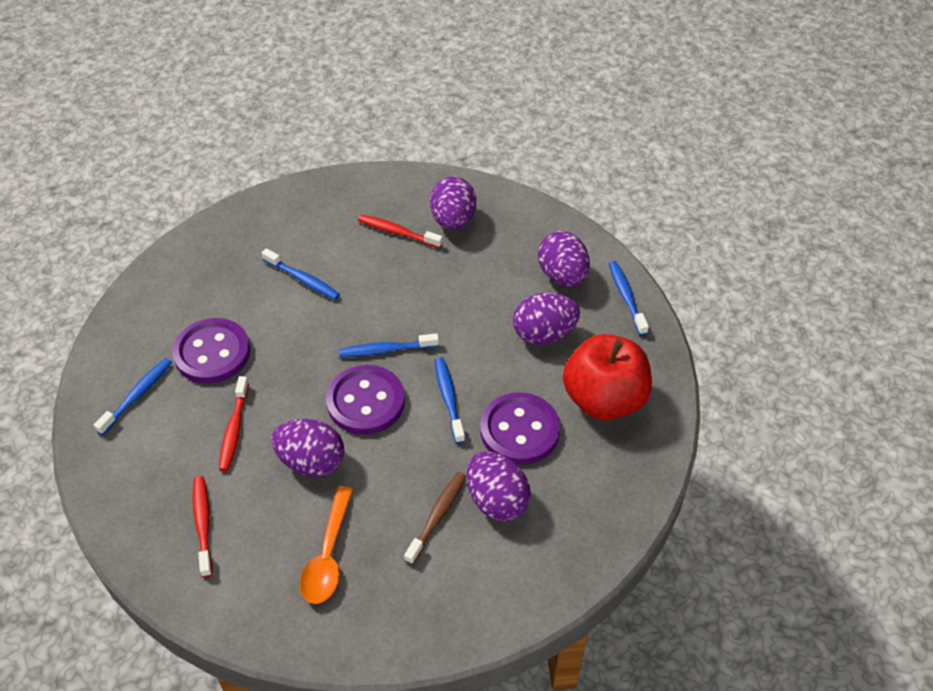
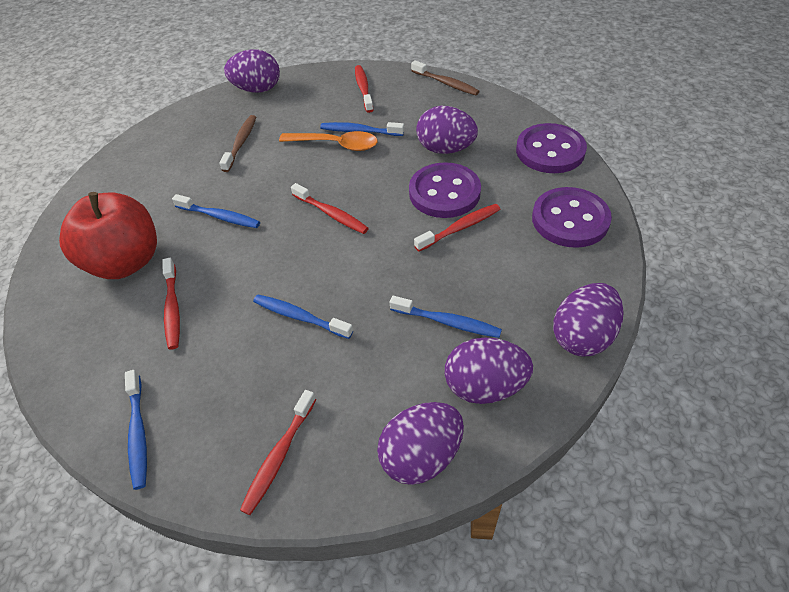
brown toothbrush: [404,472,466,565] = 1 -> [219,115,256,172] [411,60,480,95] = 2
red toothbrush: [193,476,213,577] [219,376,249,471] [358,215,443,248] = 3 -> [162,258,180,349] [240,390,316,515] [291,183,369,234] [355,65,373,113] [414,204,500,251] = 5

